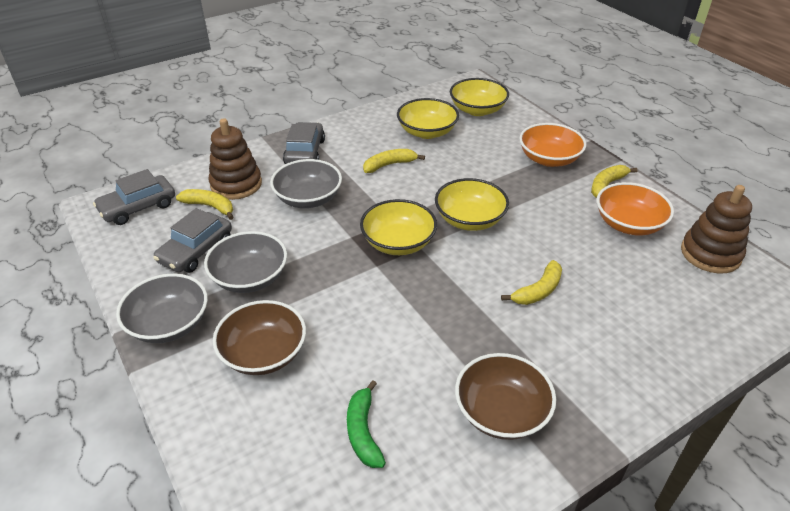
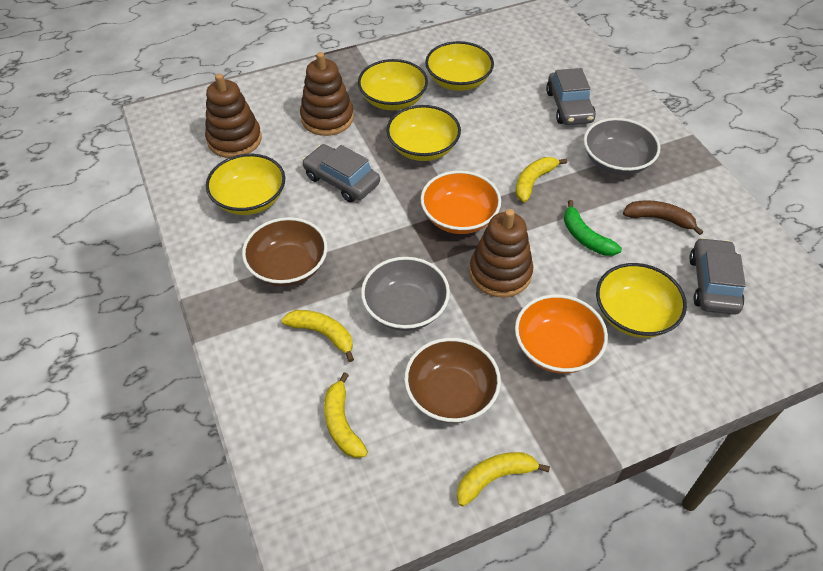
brown banana: none = 0 -> [623,200,703,235] = 1
brown stacking toy: [209,118,262,200] [681,185,752,274] = 2 -> [205,73,262,158] [300,52,354,136] [470,209,533,297] = 3
grey bowl: [116,274,208,343] [204,231,287,293] [270,159,342,208] = 3 -> [361,257,450,331] [584,118,660,175] = 2
yellow bowl: [360,199,437,255] [397,98,459,139] [435,178,509,231] [450,78,509,116] = 4 -> [206,154,285,215] [358,59,428,110] [386,105,461,161] [425,41,494,91] [596,263,687,338] = 5

